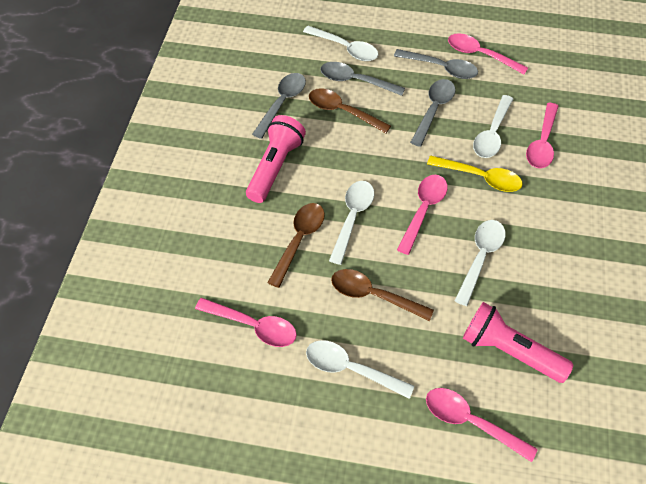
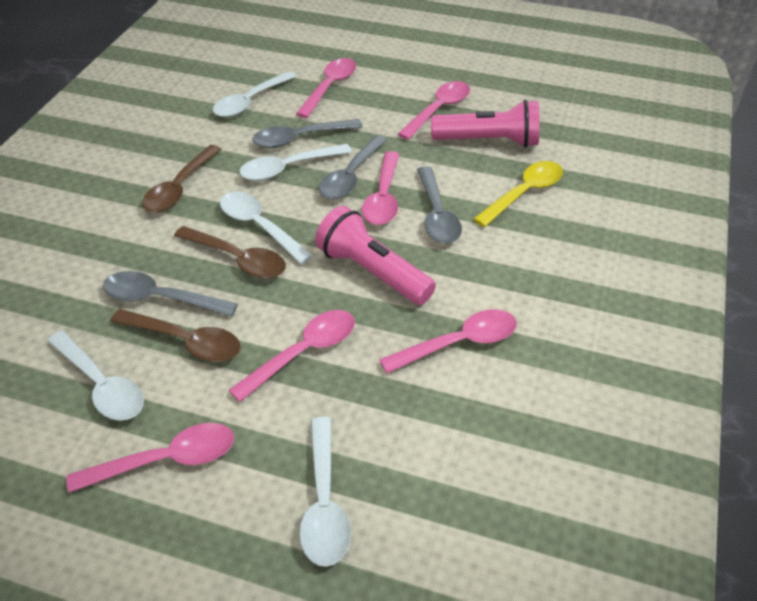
pink spoon: [195,298,297,347] [397,175,447,255] [426,388,538,462] [448,33,528,74] [526,103,559,168] = 5 -> [66,423,234,493] [229,310,355,402] [296,58,356,118] [362,151,399,225] [379,309,517,373] [398,81,470,140] = 6

